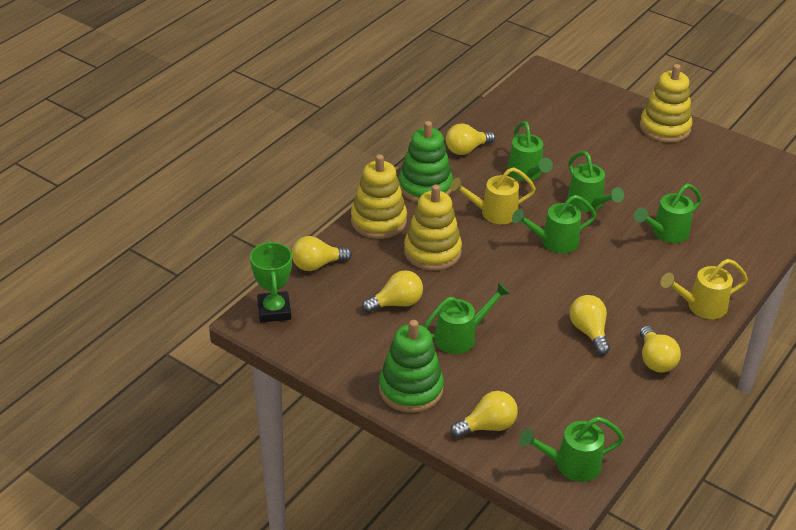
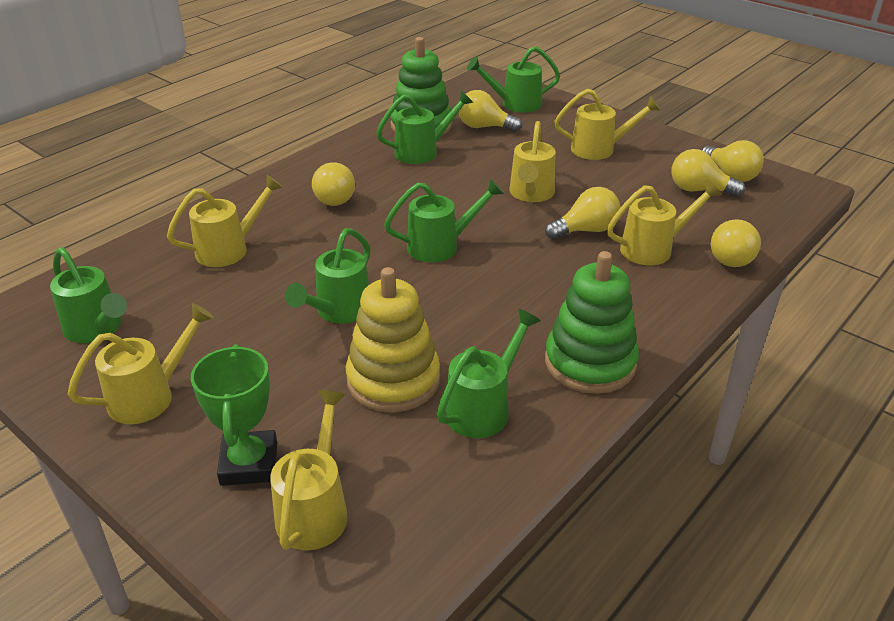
yellow stacking toy: [351,154,407,239] [404,185,462,271] [640,64,693,143] = 3 -> [346,267,440,412] = 1
yellow watering can: [450,167,536,224] [661,259,748,319] = 2 -> [68,303,214,424] [167,175,283,267] [270,390,348,550] [509,121,556,202] [554,89,660,160] [607,180,722,265] = 6

